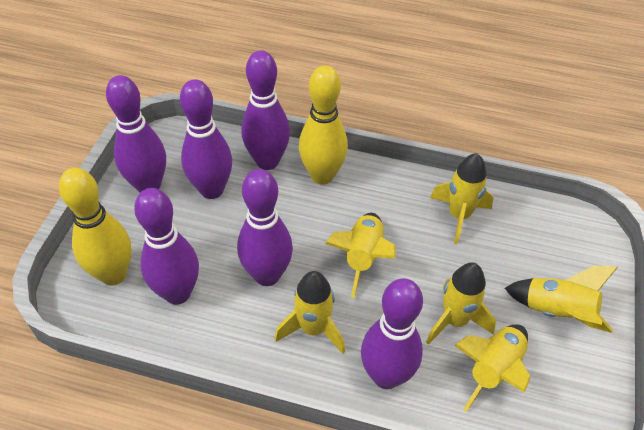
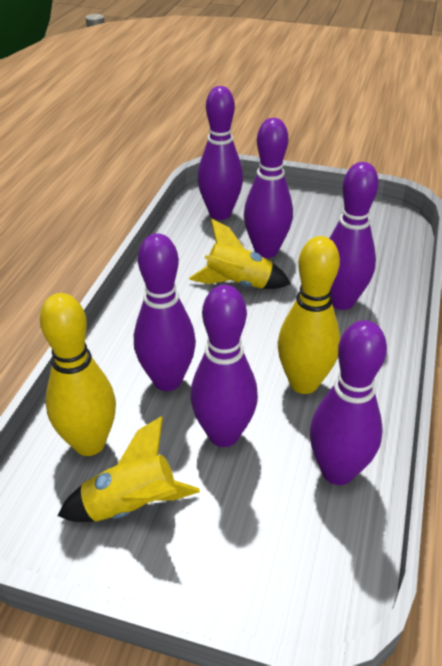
yellow rocket: [275,271,345,354] [325,213,396,298] [426,262,496,345] [430,153,493,244] [454,324,530,412] [505,266,618,333] = 6 -> [57,416,200,522] [189,218,291,289] = 2

